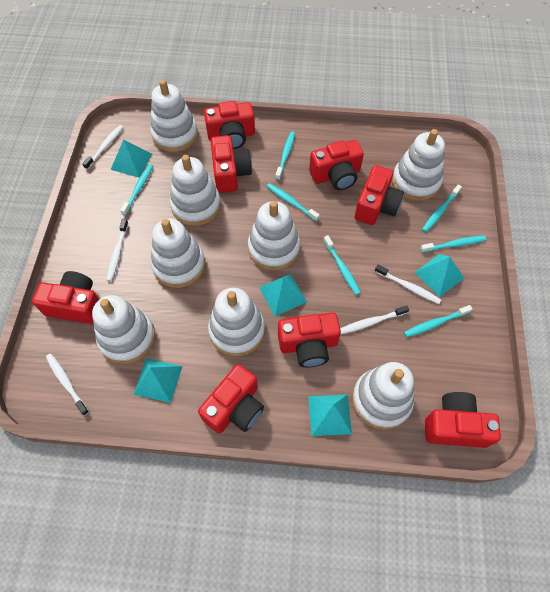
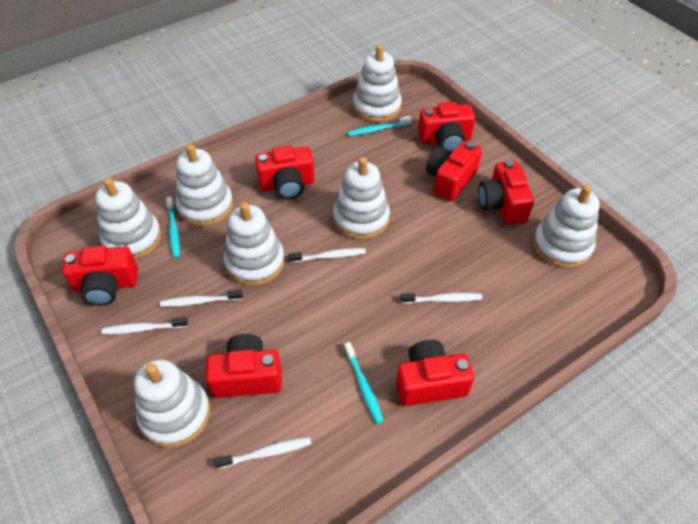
red camera: [32,271,99,324] [198,364,264,433] [204,101,255,149] [211,135,252,193] [278,312,341,368] [309,140,364,190] [355,165,404,225] [425,392,501,448] = 8 -> [62,246,138,306] [205,334,282,398] [255,145,314,200] [396,340,474,406] [418,102,475,152] [426,141,482,201] [478,160,534,225] = 7
turquoise pyramid: [110,139,152,177] [133,358,183,403] [259,274,307,316] [308,394,352,436] [415,254,464,297] = 5 -> none = 0
turquoise toothbrush: [120,164,153,216] [266,183,320,221] [275,131,295,180] [323,235,361,295] [404,305,473,337] [420,236,486,253] [422,184,462,232] = 7 -> [166,196,180,258] [344,342,384,424] [348,116,412,136] = 3
white stacking toy: [92,295,155,364] [150,79,198,152] [151,219,205,288] [170,155,221,226] [208,288,265,356] [248,201,300,271] [352,362,414,430] [392,129,445,201] = 8 -> [95,178,161,260] [134,359,210,448] [176,144,233,226] [224,202,285,286] [333,157,390,240] [353,45,402,123] [533,185,600,268] = 7

